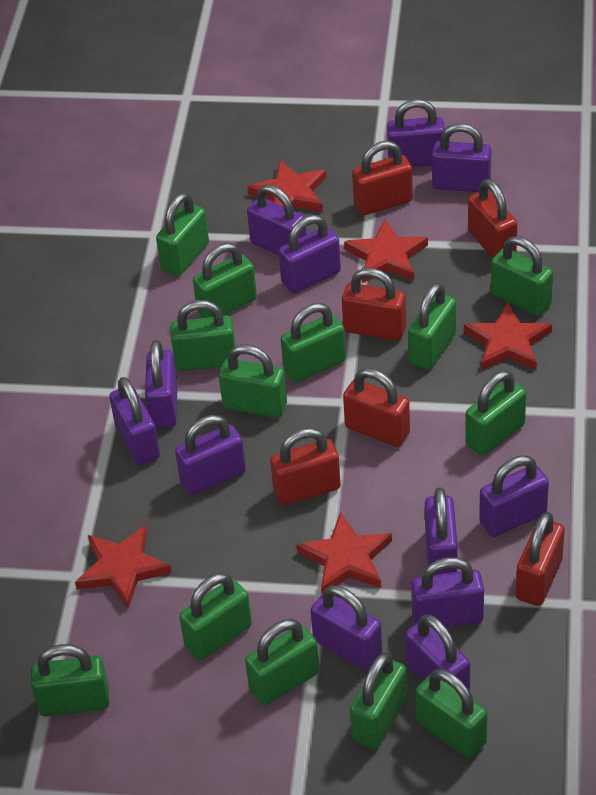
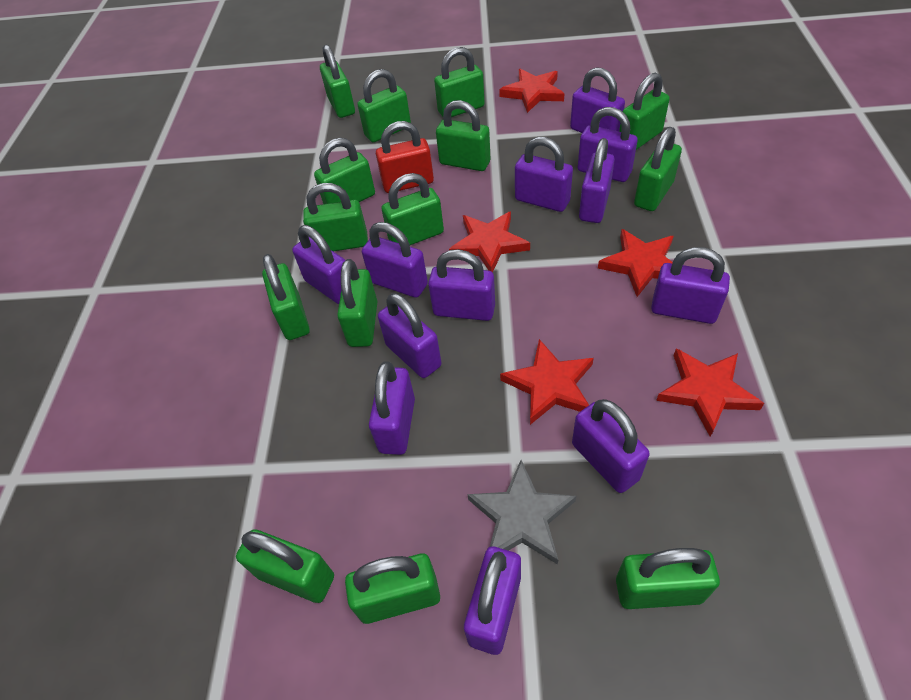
green padlock: [31,644,110,717] [156,192,209,276] [170,300,235,371] [179,573,252,660] [193,243,257,318] [219,344,287,418] [245,619,319,705] [281,303,346,382] [350,653,407,749] [408,283,456,370] [415,669,487,758] [465,370,526,456] [491,236,553,316] = 13 -> [236,529,334,603] [262,254,310,340] [303,183,368,251] [314,138,375,204] [320,44,355,118] [337,259,377,347] [345,553,440,624] [357,69,411,142] [381,173,444,245] [434,47,485,117] [436,100,490,171] [616,548,720,609] [619,73,670,150] [634,127,682,211] = 14
grey star: none = 0 -> [467,460,576,565] = 1
red padlock: [270,428,341,505] [342,268,406,341] [343,368,410,447] [352,141,413,215] [468,179,518,258] [516,512,565,606] = 6 -> [376,121,434,193] = 1

